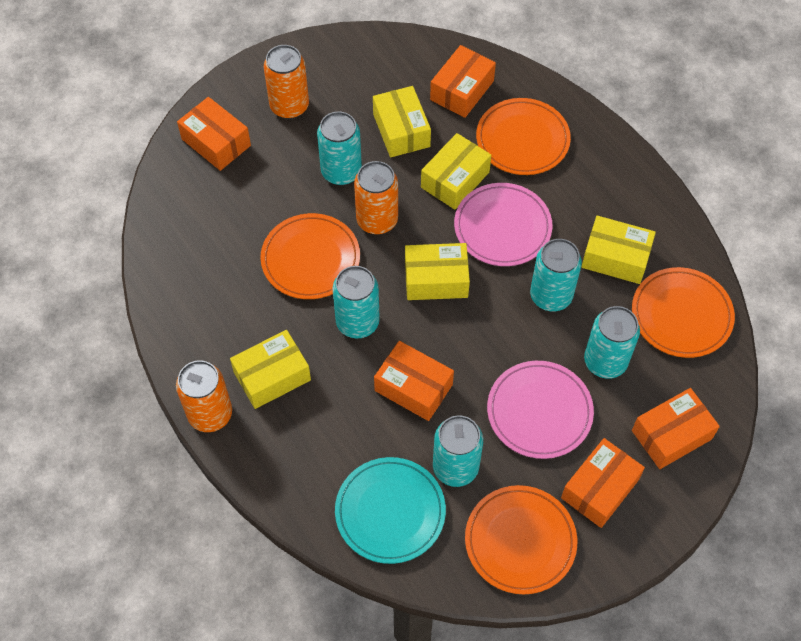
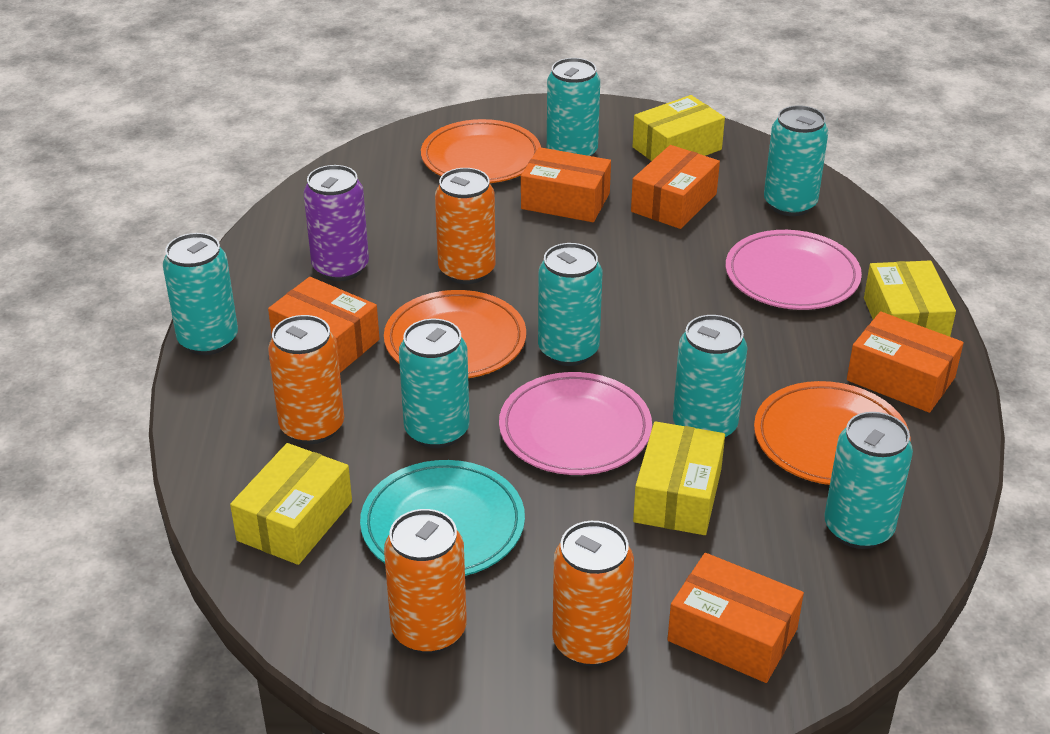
orange can: [176,360,232,432] [264,45,309,119] [354,161,398,234] = 3 -> [268,315,344,444] [384,509,467,654] [435,168,496,284] [552,521,634,666] = 4
orange plate: [260,213,360,299] [465,485,577,594] [476,98,571,175] [632,267,735,358] = 4 -> [384,290,526,378] [421,119,541,183] [754,381,911,485] = 3
purple can: none = 0 -> [304,165,369,281] = 1
turquoise can: [317,111,362,185] [333,266,380,338] [433,415,483,487] [530,239,582,311] [584,306,640,379] = 5 -> [163,233,238,355] [399,319,470,448] [538,243,602,366] [547,58,600,156] [673,315,747,438] [764,105,828,216] [824,412,913,549] = 7
yellow box: [230,330,311,409] [373,86,431,157] [405,243,470,300] [421,133,491,210] [581,216,656,284] = 5 -> [230,443,352,565] [633,95,725,161] [633,421,725,535] [864,261,956,337] = 4

